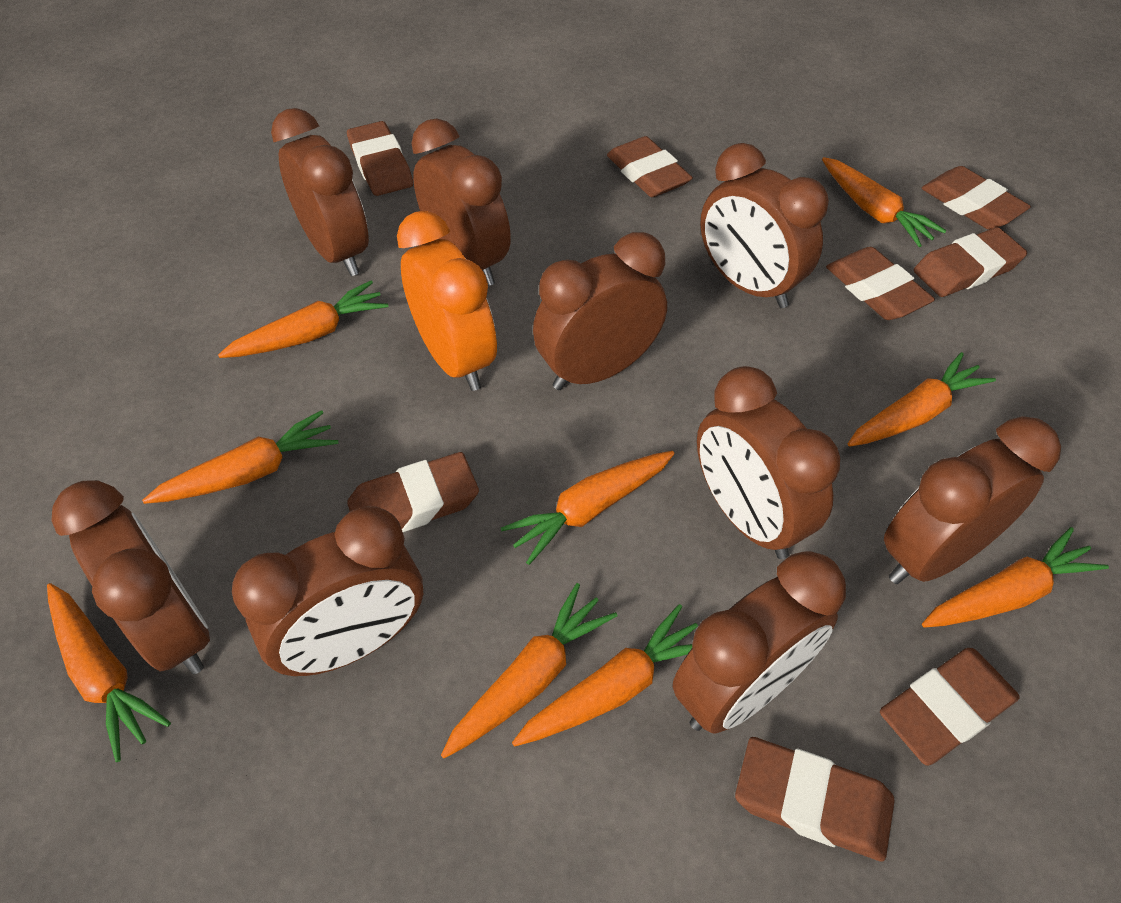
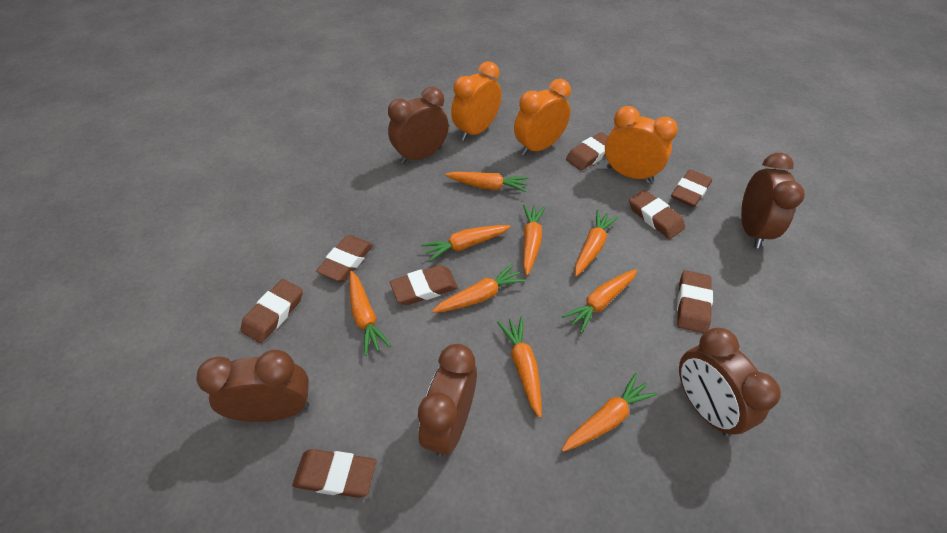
brown clock: [51,480,210,674] [232,506,423,676] [271,108,369,276] [411,119,511,286] [533,232,667,390] [673,551,846,734] [697,366,840,559] [700,143,829,308] [884,416,1061,584] = 9 -> [196,350,310,422] [388,87,449,164] [418,344,477,457] [679,328,781,436] [741,153,805,248] = 5
orange clock: [397,211,497,391] = 1 -> [451,61,501,141] [514,79,571,156] [605,106,678,182] = 3

